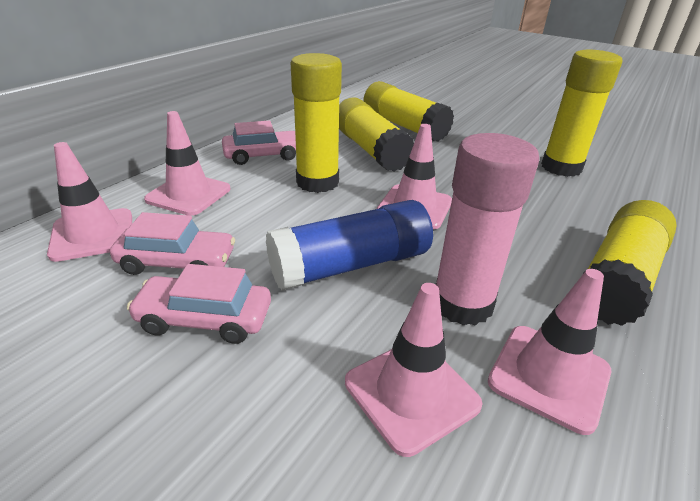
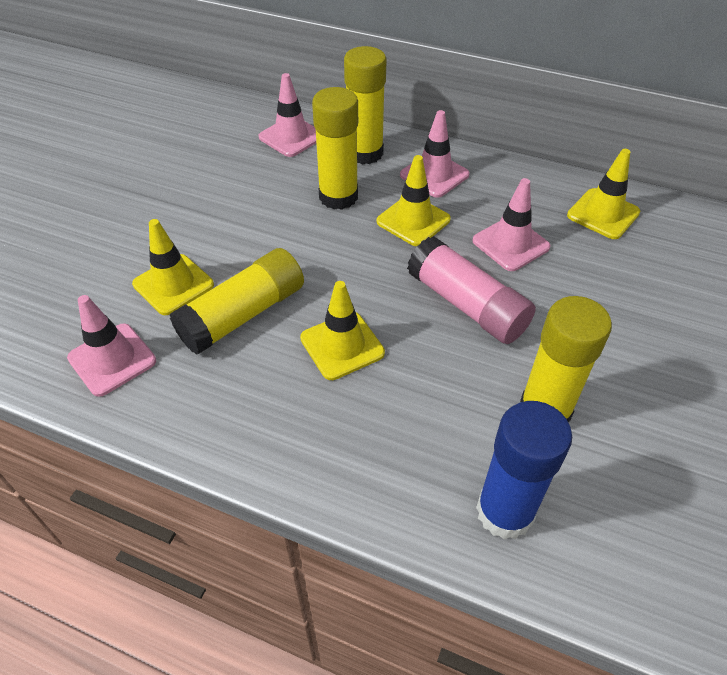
pink car: [110,212,235,275] [127,264,271,344] [222,121,296,165] = 3 -> none = 0
pink traffic cone: [47,142,132,262] [144,111,230,216] [345,283,483,457] [377,124,452,229] [488,269,611,435] = 5 -> [67,295,156,397] [259,73,316,157] [400,110,470,198] [472,178,551,271] = 4
yellow glue stick: [291,53,342,193] [339,97,414,172] [363,81,454,142] [541,50,622,177] [583,200,677,326] = 5 -> [170,248,304,355] [312,87,358,210] [344,46,387,165] [520,296,612,422] = 4
yellow traffic cone: none = 0 -> [132,219,214,315] [300,281,385,380] [376,155,451,246] [567,149,641,239] = 4

